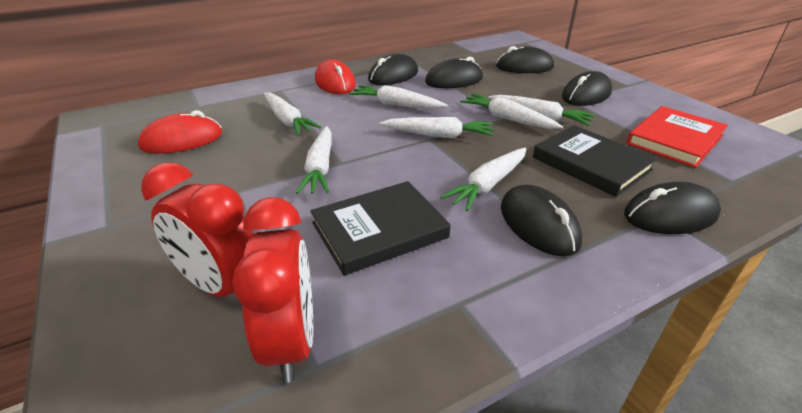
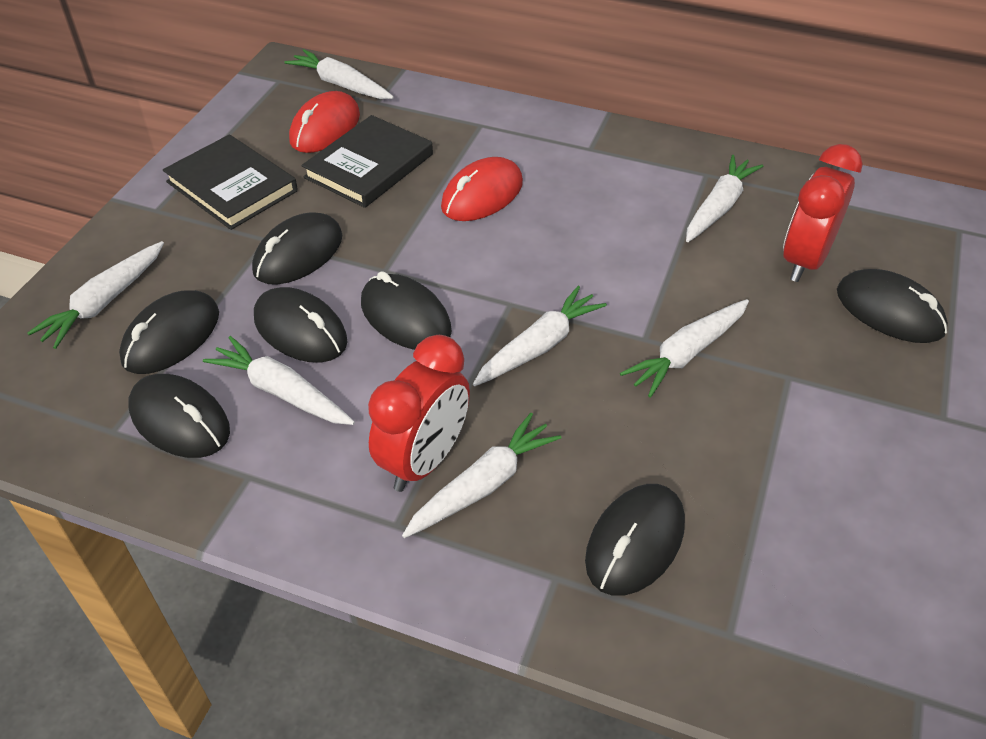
black mouse: [368,54,418,85] [425,57,483,88] [496,46,554,73] [501,185,582,256] [562,71,612,106] [624,182,721,234] = 6 -> [119,290,219,374] [128,374,230,458] [252,212,342,285] [254,287,347,363] [361,271,452,350] [585,484,685,596] [837,269,948,343] = 7
red book: [626,106,728,168] = 1 -> none = 0

